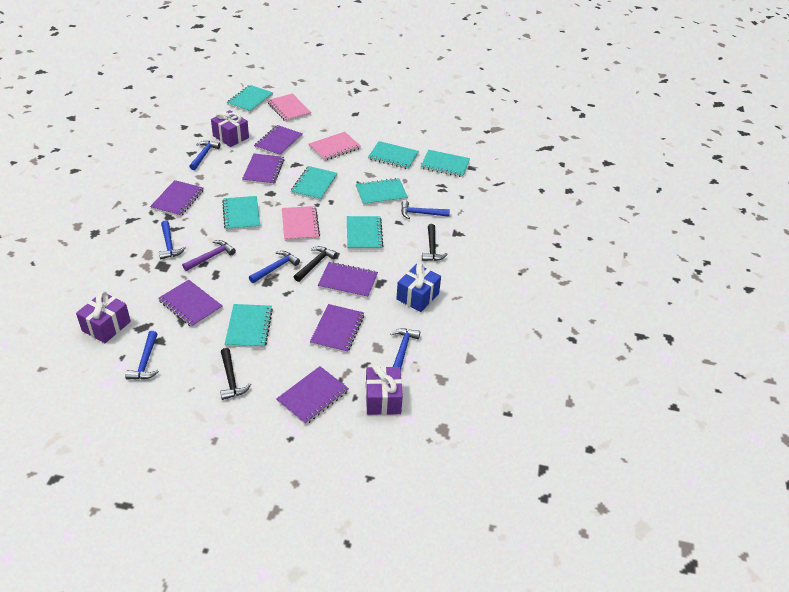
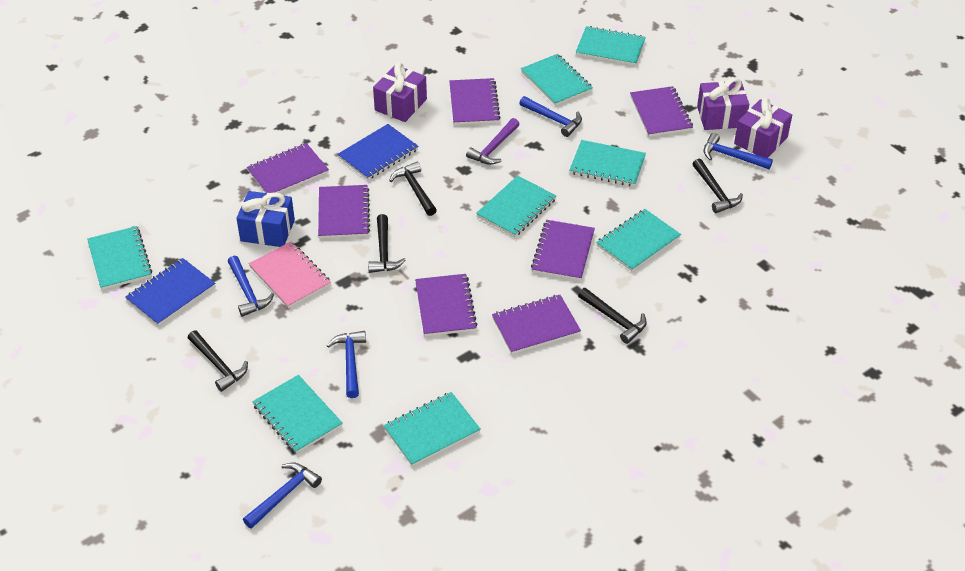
black hammer: [220,348,251,400] [294,246,337,282] [422,224,448,261] = 3 -> [188,330,248,392] [368,214,406,273] [389,162,437,216] [578,288,647,344] [693,158,743,213] = 5
blue hammer: [125,331,159,380] [159,221,186,259] [189,141,220,170] [249,251,300,283] [390,328,420,369] [401,200,450,219] = 6 -> [228,256,274,317] [243,463,322,529] [327,331,366,398] [519,96,582,137] [703,133,773,169] = 5
blue notebook: none = 0 -> [125,258,215,326] [338,124,419,180] = 2
pink notebook: [267,93,311,122] [282,206,320,241] [309,132,361,161] = 3 -> [249,241,331,308] = 1

